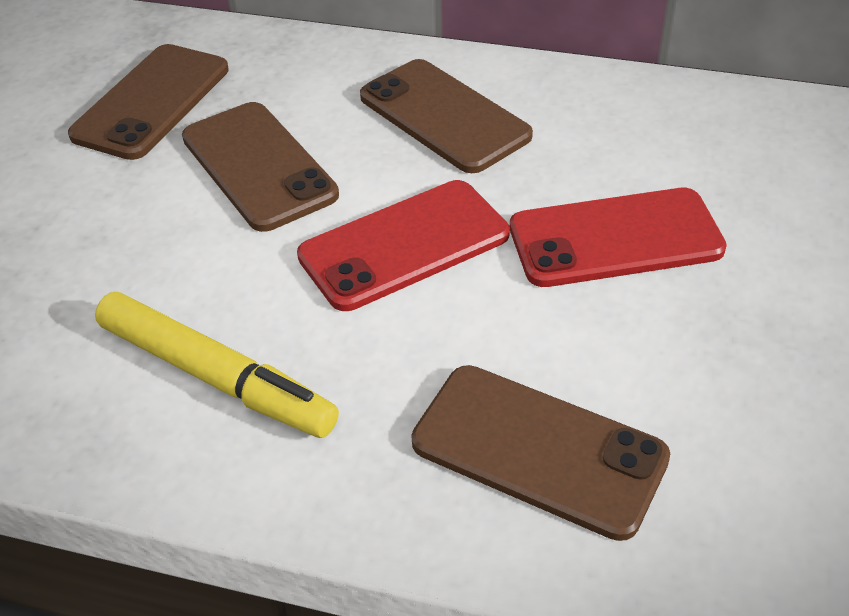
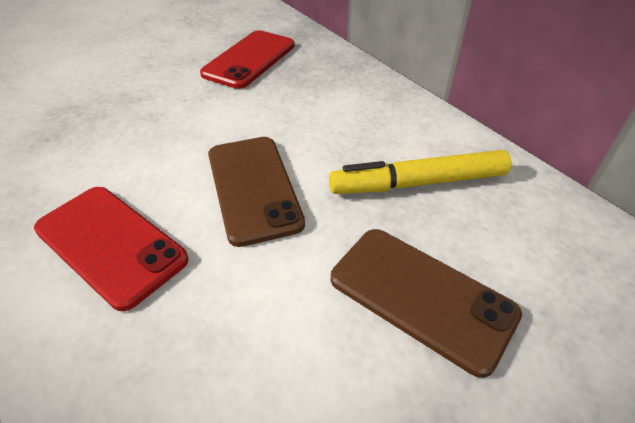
brown phone: [68,44,229,160] [182,102,339,232] [360,59,533,173] [411,365,670,541] = 4 -> [208,137,305,247] [331,229,522,378] = 2

